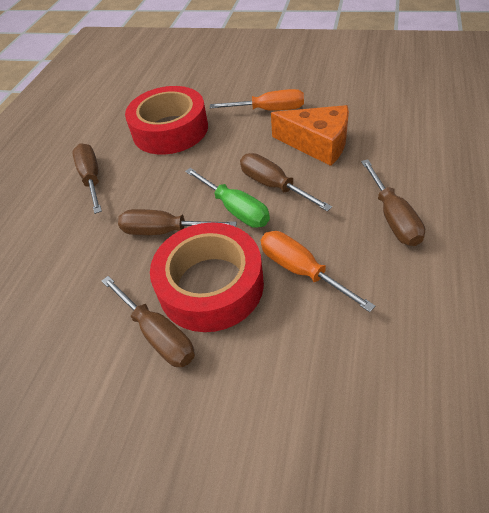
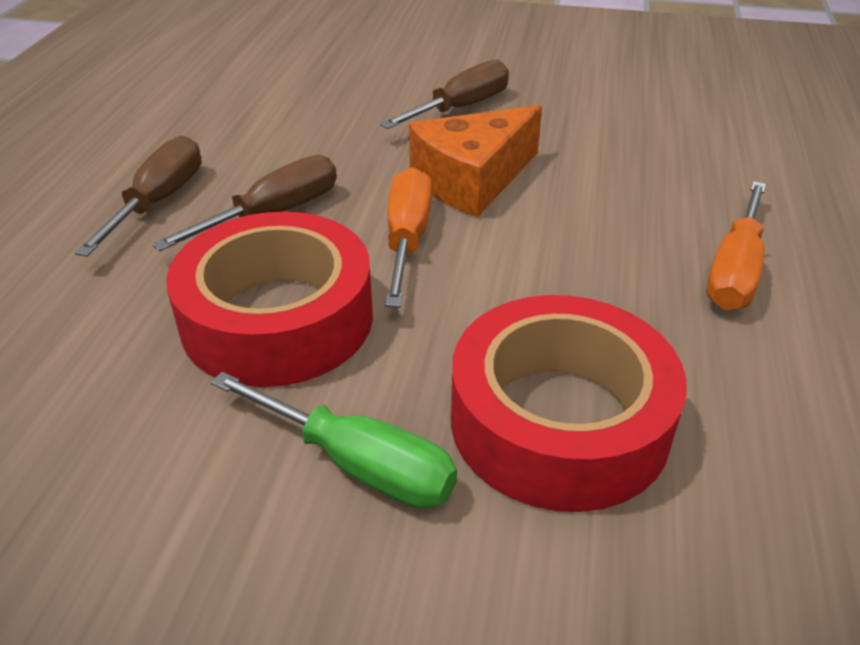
brown screwdriver: [72,143,102,214] [102,276,195,367] [118,209,237,235] [240,153,332,211] [361,159,425,246] = 5 -> [74,136,201,257] [152,155,337,251] [380,60,509,129] = 3

